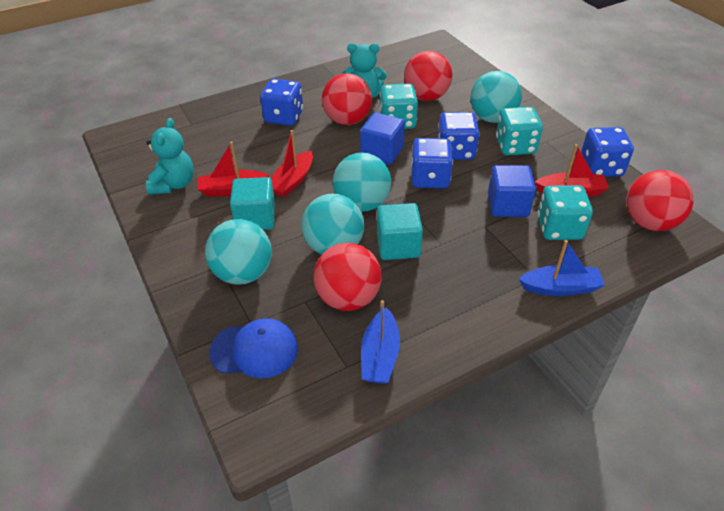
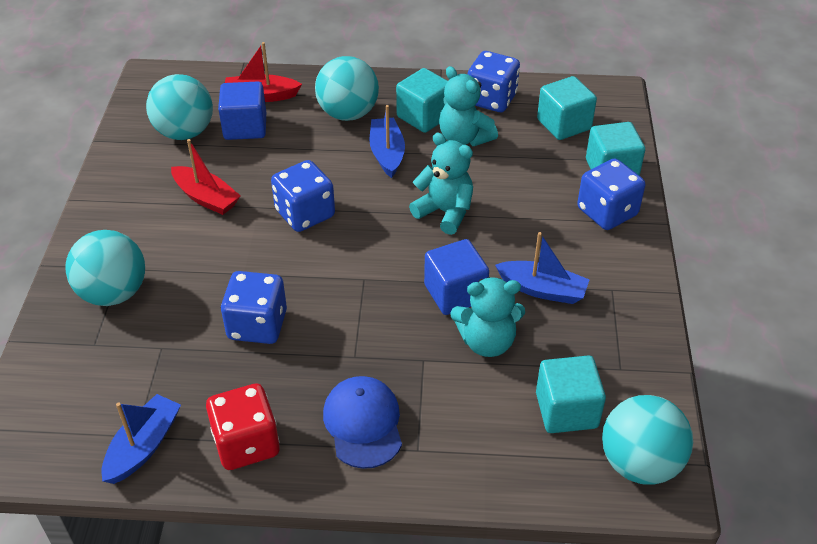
blue boat: [361,300,400,384] [519,240,605,296] = 2 -> [101,394,181,484] [370,105,405,178] [495,232,590,304] = 3
red ball: [313,243,382,311] [322,73,372,125] [404,51,452,101] [626,170,694,231] = 4 -> none = 0
red boat: [198,142,269,197] [271,130,313,197] [535,144,609,197] = 3 -> [171,139,241,215] [225,42,302,102] = 2
red dice: none = 0 -> [206,384,280,470] = 1
turquoise cube: [230,177,275,230] [377,203,423,260] = 2 -> [396,68,448,133] [536,356,606,433] [537,76,597,140] [586,122,645,176] = 4
turquoise dice: [379,84,418,129] [496,107,543,155] [537,185,593,240] = 3 -> none = 0
turquoise teddy bear: [146,118,194,194] [342,43,387,98] = 2 -> [409,133,473,235] [439,66,498,146] [451,277,525,357] = 3

